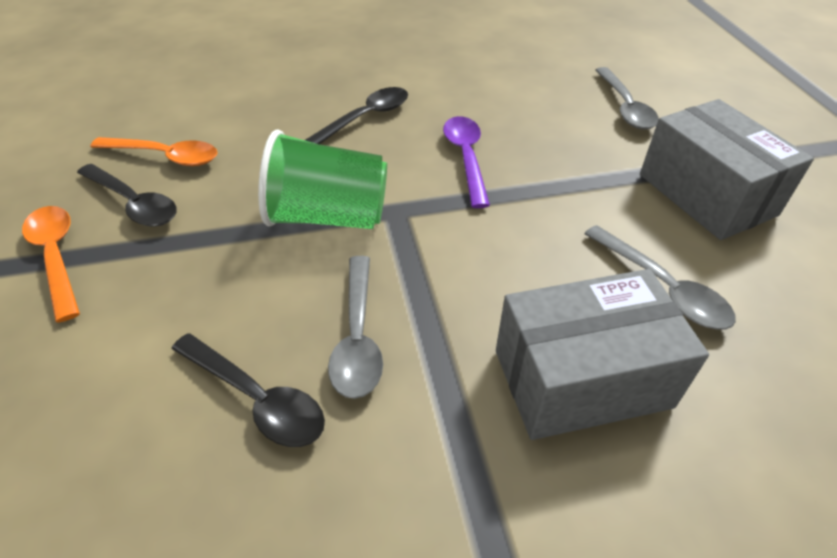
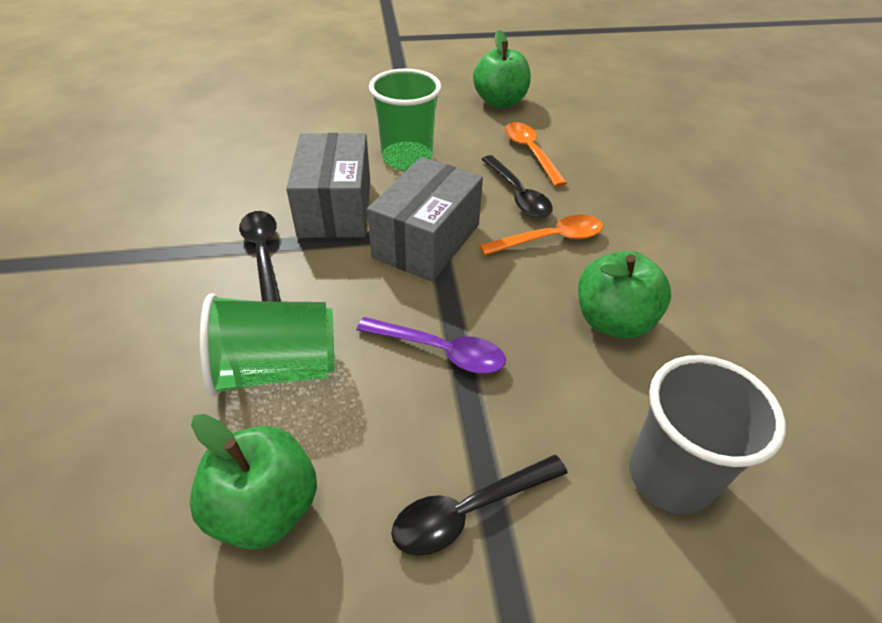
green apple: none = 0 -> [190,414,317,550] [473,30,531,108] [578,251,671,338] = 3
green cup: [258,129,387,229] = 1 -> [200,293,334,397] [369,69,442,171] = 2
grey cup: none = 0 -> [629,355,786,514] = 1
grey spoon: [328,256,383,399] [584,225,736,329] [595,67,659,130] = 3 -> none = 0

